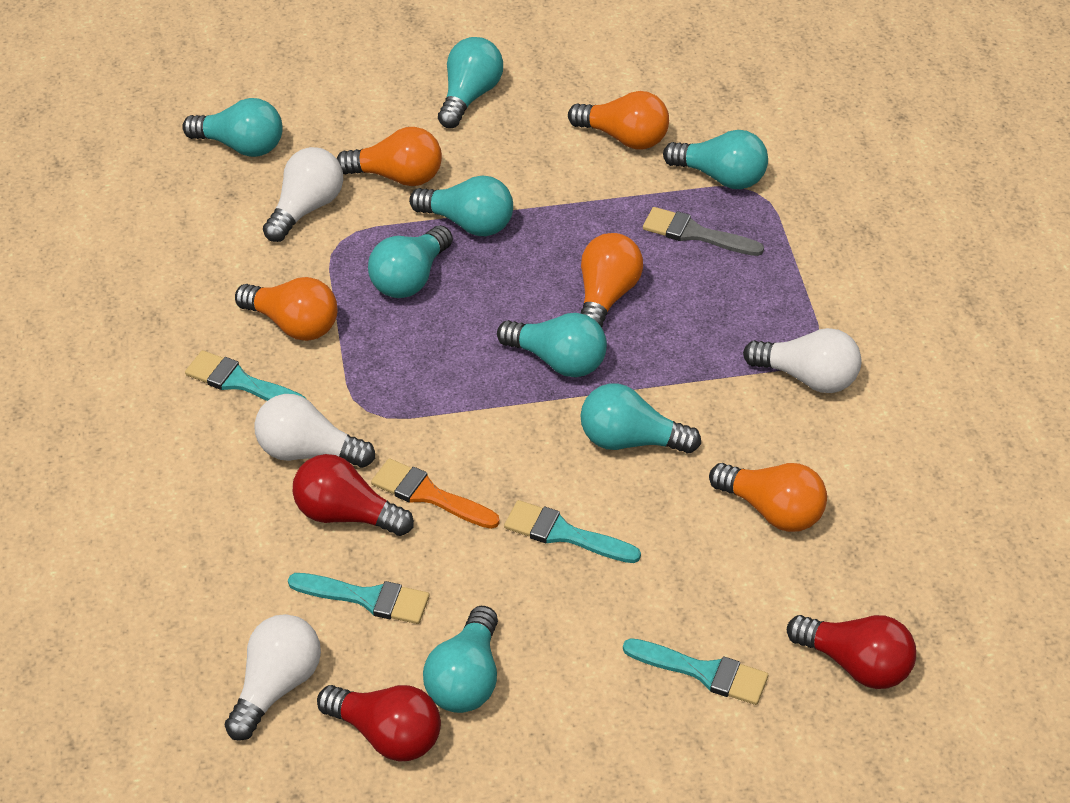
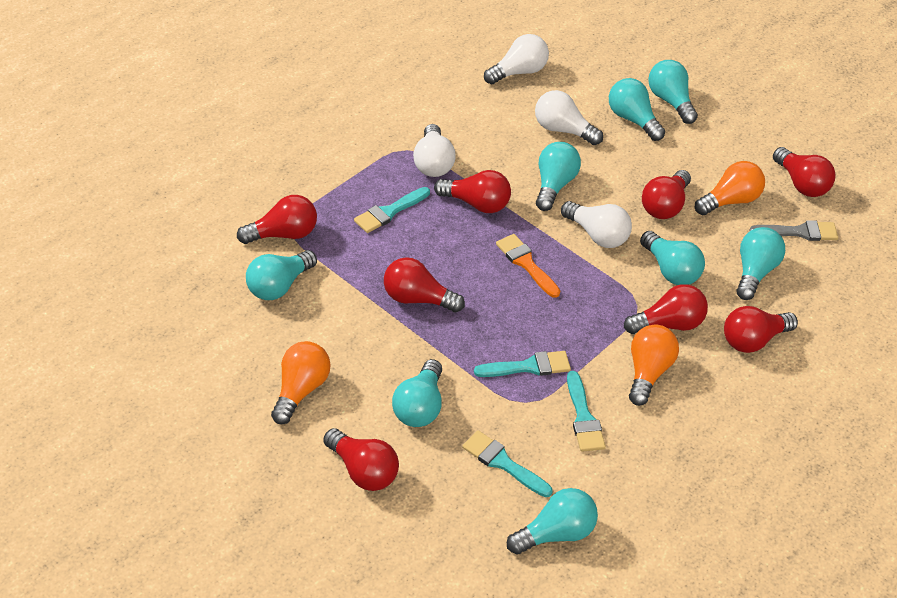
orange light bulb: [235,277,338,341] [337,127,442,186] [568,91,669,150] [581,233,643,327] [709,463,827,532] = 5 -> [271,341,330,424] [629,325,679,406] [695,161,765,215] = 3
red light bulb: [293,454,414,536] [317,685,441,762] [787,615,916,689] = 3 -> [237,195,317,244] [323,428,399,491] [384,257,465,312] [434,170,511,213] [624,284,708,334] [642,170,691,219] [724,306,798,353] [773,147,836,197] = 8

